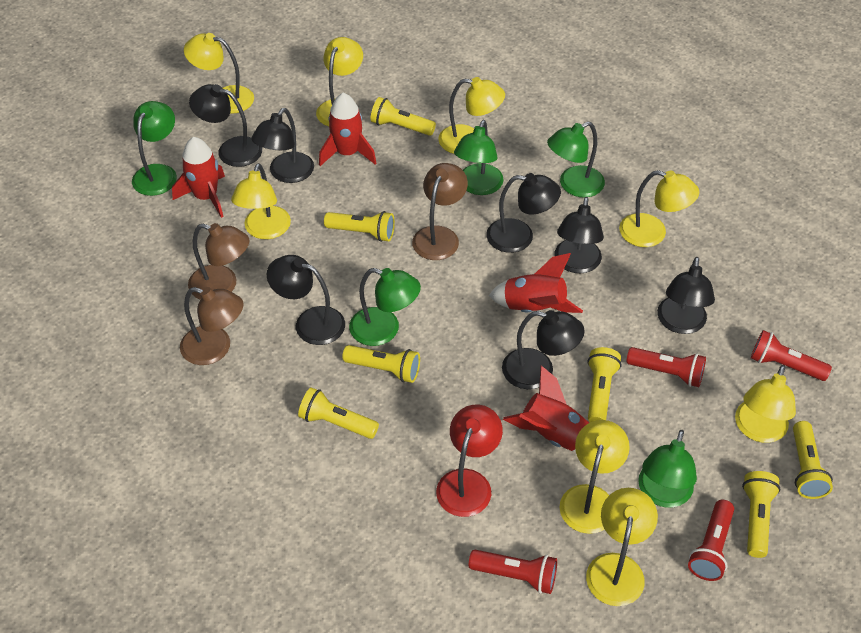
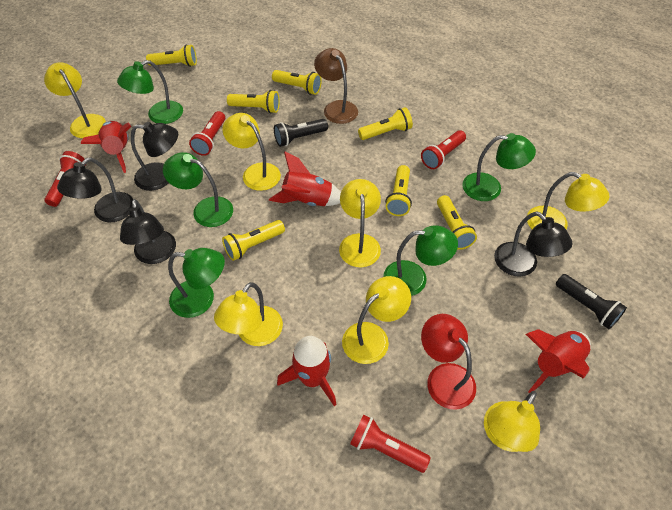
black flashlight: none = 0 -> [274,119,328,147] [556,274,627,329] = 2
black lamp: [189,84,262,167] [251,108,314,183] [266,255,345,345] [486,173,561,253] [502,310,585,389] [555,197,604,273] [657,257,715,334] = 7 -> [57,157,133,222] [120,199,176,264] [131,122,178,191] [494,211,573,277] = 4
brown lamp: [180,287,244,365] [188,223,249,300] [412,163,468,260] = 3 -> [314,48,358,124] = 1
yellow lamp: [184,33,254,114] [231,163,291,239] [316,37,363,126] [438,77,505,154] [559,420,630,534] [586,488,658,606] [619,170,699,247] [735,365,796,443] = 8 -> [44,62,106,138] [214,282,283,346] [222,113,281,191] [339,179,381,267] [342,276,411,364] [484,391,540,452] [527,172,609,230] = 7

